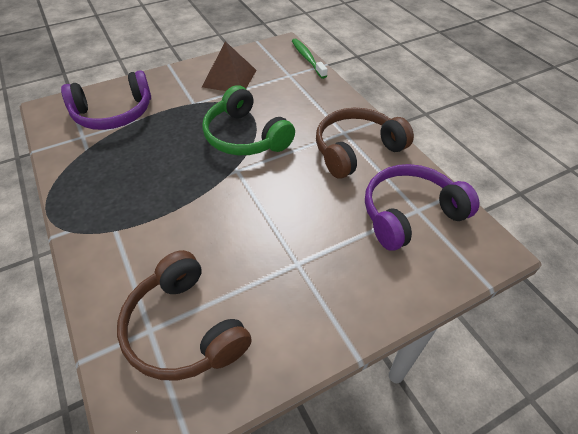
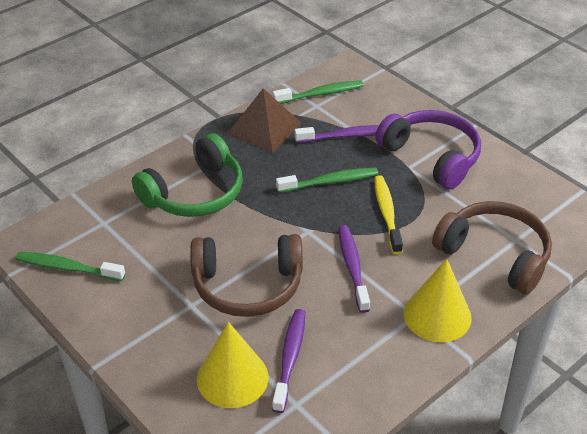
green toothbrush: [292,38,328,79] = 1 -> [15,252,125,281] [273,80,363,104] [276,168,379,193] = 3
purple headphones: [61,70,151,130] [365,164,479,251] = 2 -> [375,110,481,189] = 1
purple toothbrush: none = 0 -> [272,309,306,413] [295,125,379,143] [338,225,370,313] = 3
yellow cone: none = 0 -> [197,322,268,408] [404,259,471,342] = 2
yellow toothbrush: none = 0 -> [374,175,403,254] = 1

